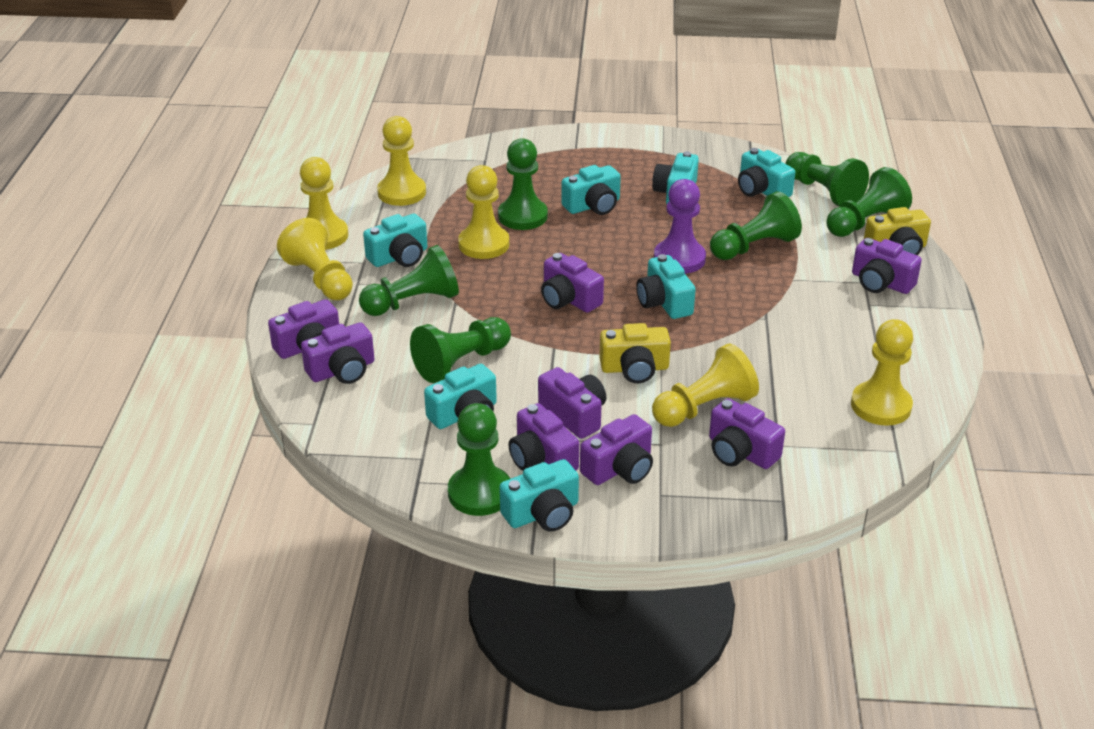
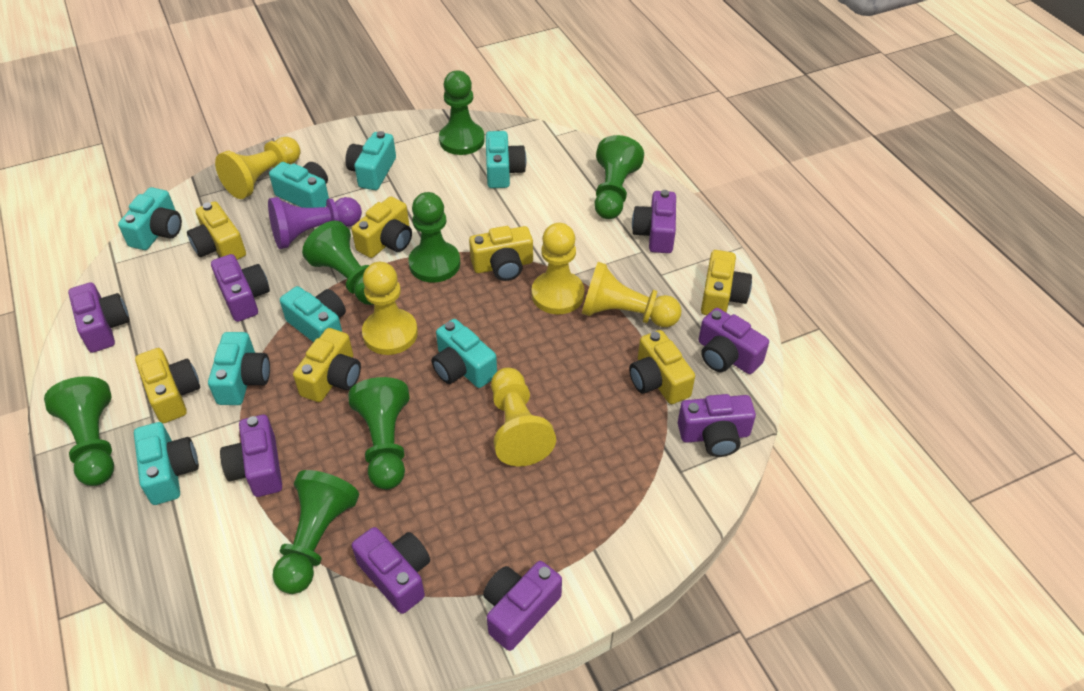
turquoise camera: [363,214,427,267] [424,364,497,429] [499,459,579,532] [561,165,621,215] [636,254,696,319] [652,151,699,204] [738,148,795,197] = 7 -> [118,187,182,250] [134,422,199,505] [208,332,270,405] [269,162,329,208] [280,286,346,342] [345,131,396,190] [432,319,497,388] [486,131,526,188] = 8
yellow camera: [599,323,671,383] [864,207,931,255] = 2 -> [135,348,200,423] [187,201,246,260] [293,328,361,402] [351,196,412,258] [469,226,533,281] [629,330,695,404] [701,250,752,315] = 7
yellow pawn: [277,218,353,300] [300,157,348,250] [377,116,426,206] [458,165,509,259] [652,344,759,427] [851,319,913,426] = 6 -> [215,137,301,199] [362,262,418,355] [491,368,556,466] [531,223,585,314] [582,262,682,327] = 5

